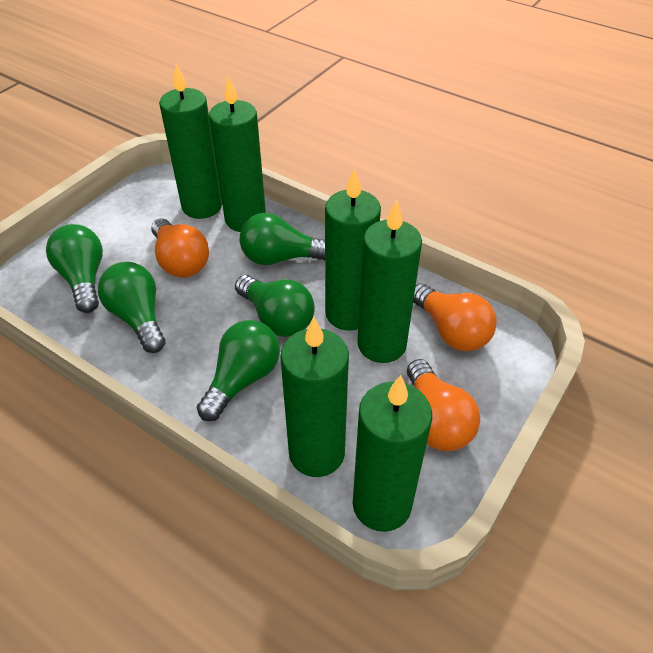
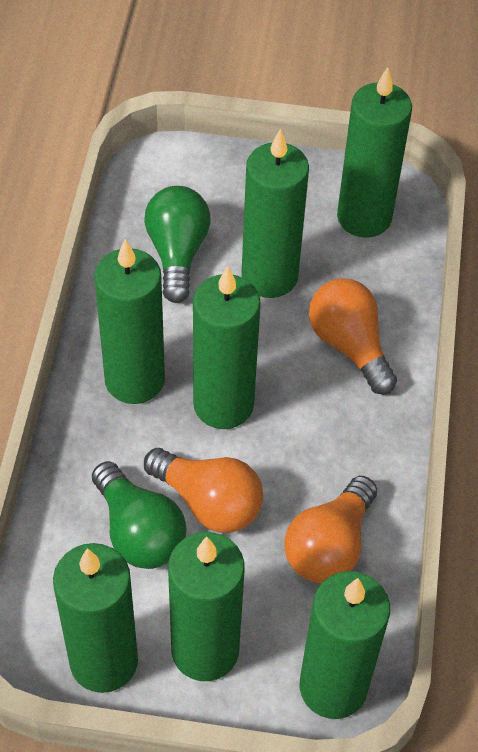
green candle: [159,64,222,219] [209,76,266,232] [280,317,349,477] [325,168,381,331] [353,375,432,532] [357,200,422,363] = 6 -> [53,543,138,693] [94,239,165,404] [168,532,245,681] [193,266,261,429] [241,129,309,298] [300,571,390,719] [337,67,412,238] = 7
green light bulb: [46,224,103,313] [98,262,166,353] [197,320,280,421] [235,275,315,337] [240,213,325,265] = 5 -> [92,461,186,569] [144,186,211,303] = 2

